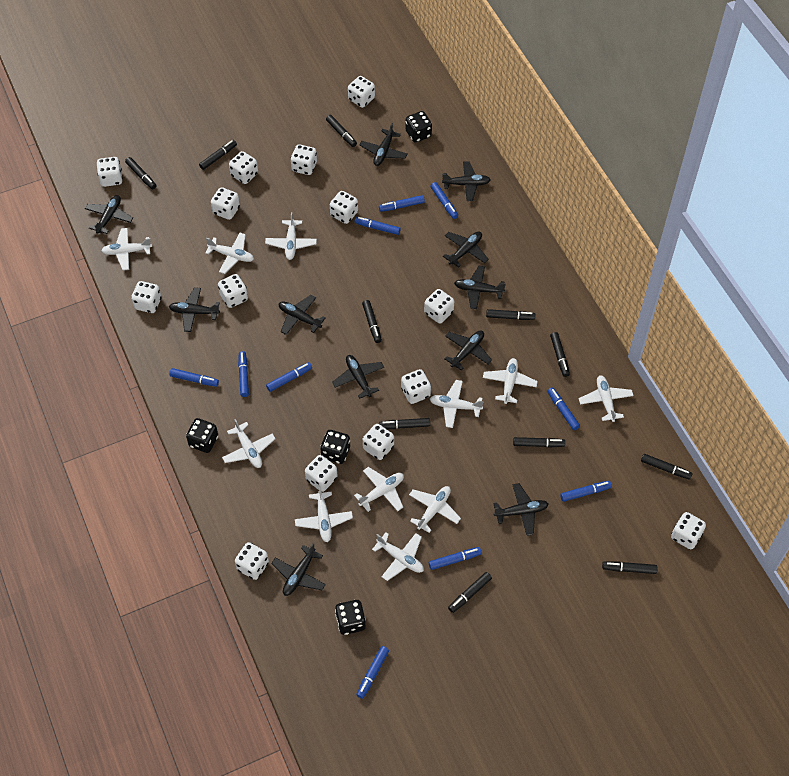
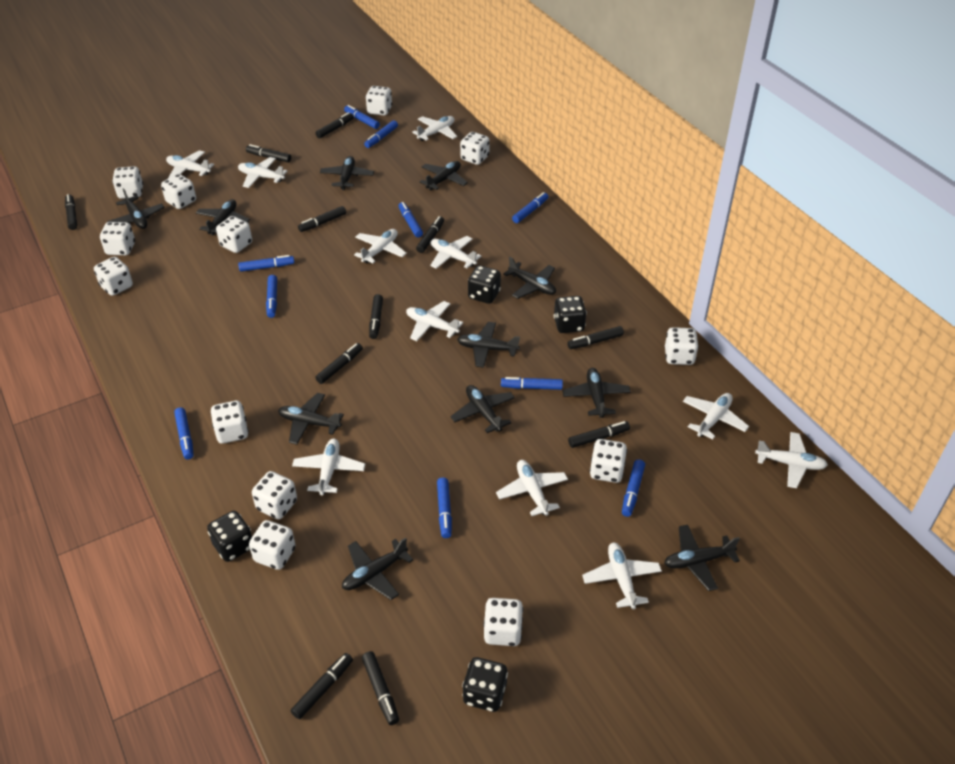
white dice: [97,157,123,187] [131,281,161,313] [211,187,240,220] [218,274,248,308] [229,151,258,184] [235,542,269,580] [291,144,317,175] [305,455,337,492] [330,191,358,224] [348,76,375,108] [363,424,394,460] [401,369,431,404] [424,289,454,324] [671,512,706,549] = 14 -> [94,257,133,296] [100,222,135,255] [112,166,143,199] [161,174,196,209] [211,401,249,444] [216,216,252,253] [249,520,296,570] [252,471,297,519] [366,86,392,115] [460,132,490,165] [483,598,523,646] [590,439,627,483] [665,327,699,365] = 13

